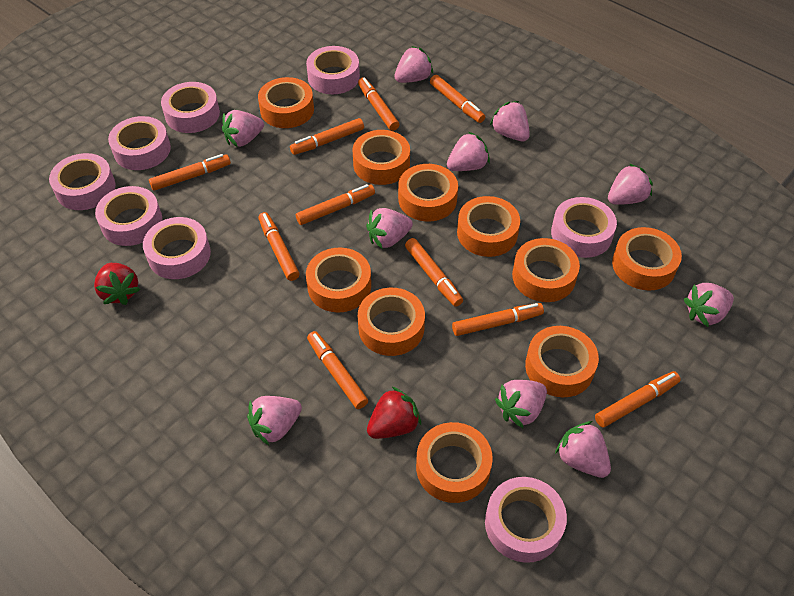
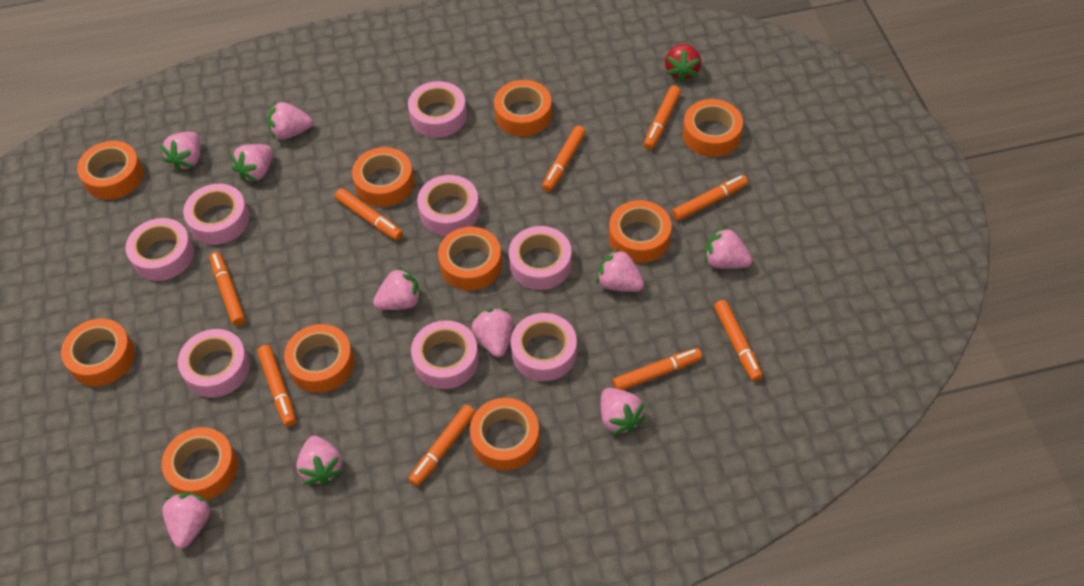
orange marker: [149,154,231,191] [258,212,299,281] [290,118,364,155] [296,184,375,225] [307,331,368,409] [358,77,399,131] [405,238,463,307] [430,75,485,123] [452,303,544,336] [595,371,681,428] = 10 -> [210,252,245,326] [257,345,296,427] [335,188,403,240] [409,405,476,486] [542,126,586,192] [613,348,702,390] [644,86,681,150] [672,175,748,221] [714,300,763,381] = 9
red strawberry: [94,263,141,305] [367,387,421,439] = 2 -> [665,44,701,83] = 1

